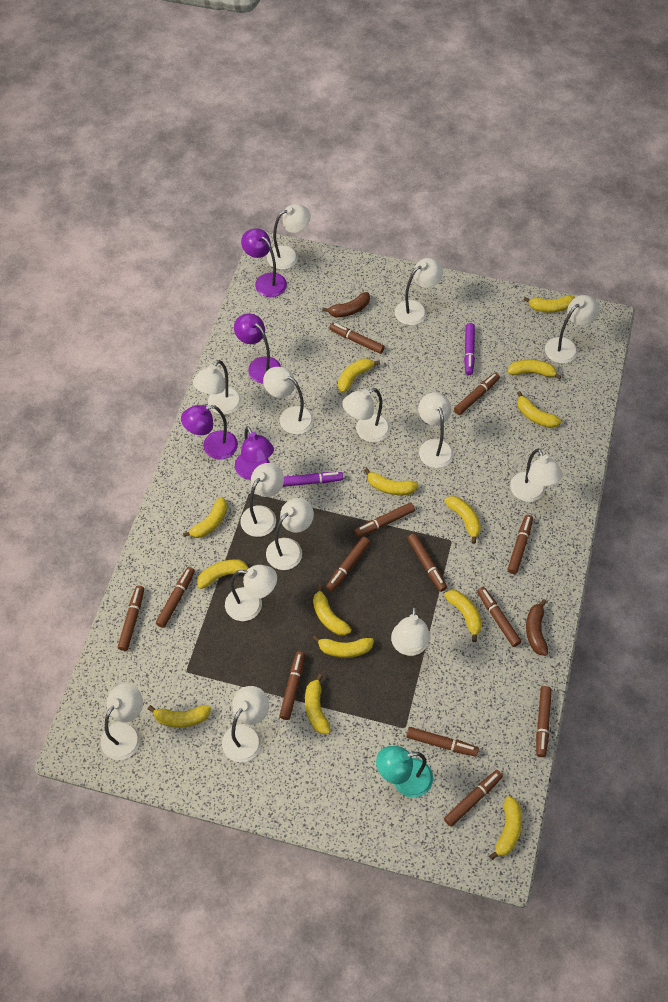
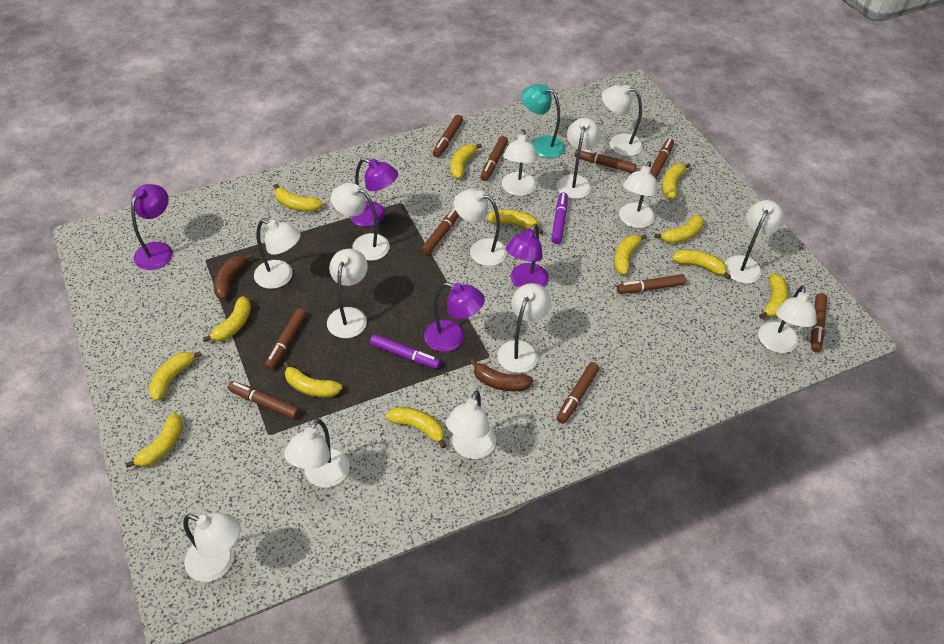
brown marker: [118,586,144,651] [156,567,195,628] [279,651,305,720] [326,537,370,592] [329,323,385,354] [354,503,415,537] [406,727,479,757] [408,533,447,592] [444,770,503,827] [454,373,500,415] [477,587,521,647] [507,515,533,574] [536,686,552,757] = 13 -> [228,381,300,419] [265,308,306,370] [421,207,459,255] [433,115,463,157] [480,136,508,181] [556,362,599,424] [575,149,637,173] [617,274,686,294] [650,138,674,179] [811,293,827,352] = 10
yellow banana: [148,705,211,728] [183,497,227,538] [197,559,250,589] [305,674,331,734] [313,585,351,636] [313,635,374,658] [338,358,380,393] [364,468,418,495] [444,496,481,544] [444,590,482,642] [489,796,522,860] [508,360,561,380] [517,391,561,428] [524,295,575,313] = 14 -> [125,413,183,468] [149,351,202,401] [203,296,251,342] [273,184,323,212] [283,361,342,398] [386,407,447,448] [451,143,482,179] [487,209,544,234] [614,234,647,275] [654,215,704,244] [662,163,691,199] [672,250,731,279] [759,273,788,319] = 13

